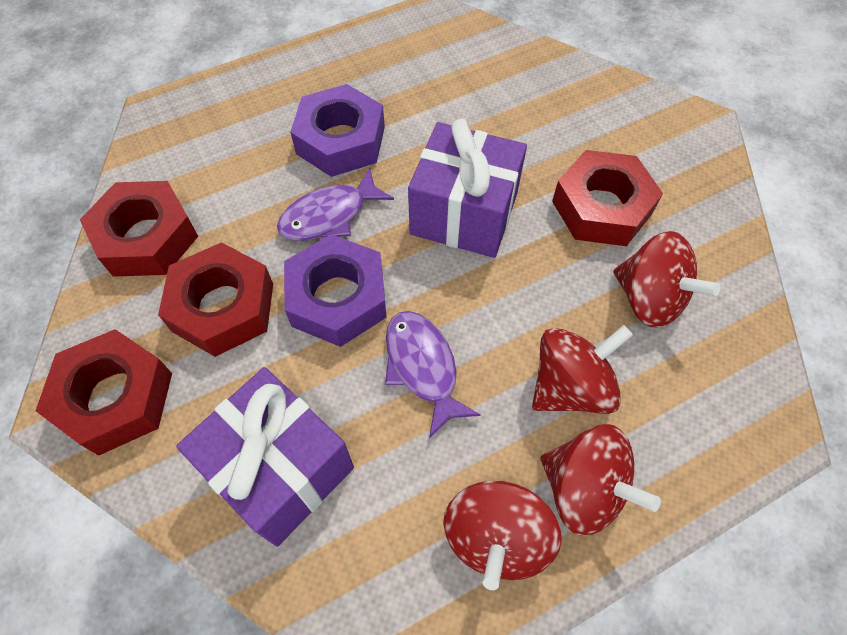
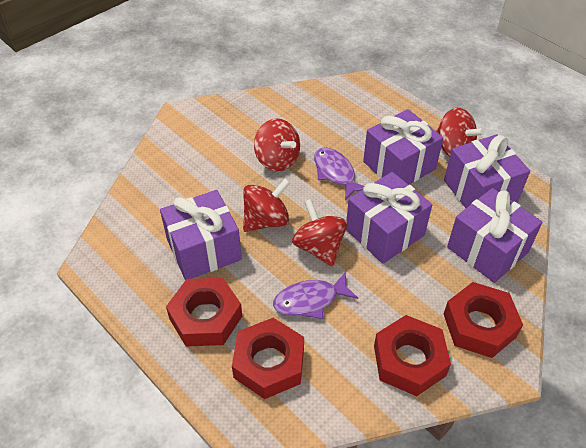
purple gift: [176,367,354,547] [408,118,527,258] = 2 -> [160,190,242,280] [346,172,432,264] [363,109,443,185] [444,134,530,208] [447,188,543,283] = 5
purple nut: [284,234,387,347] [290,84,385,177] = 2 -> none = 0

